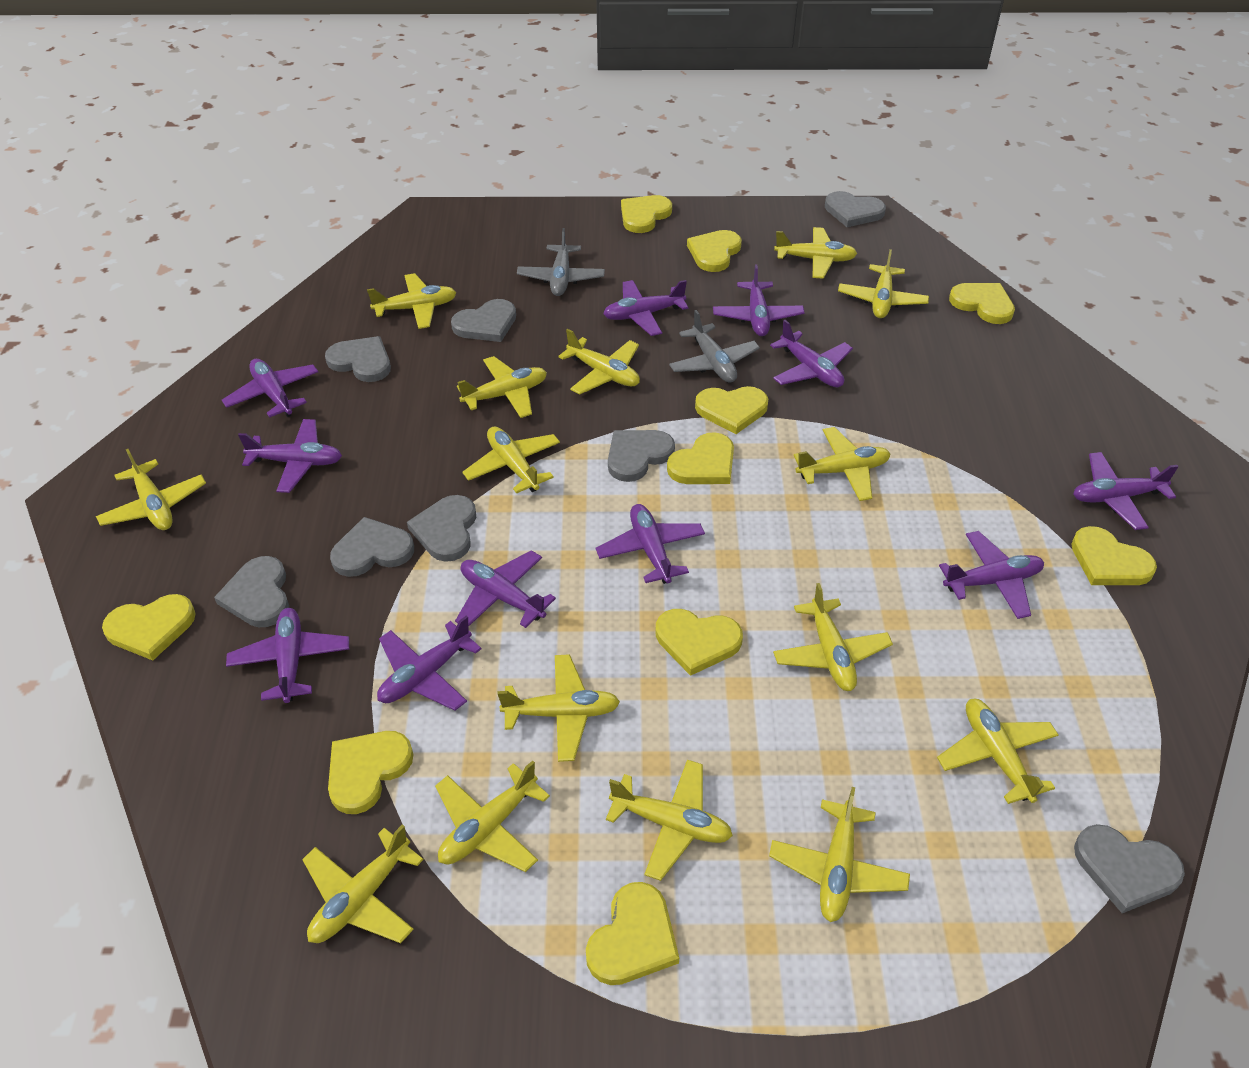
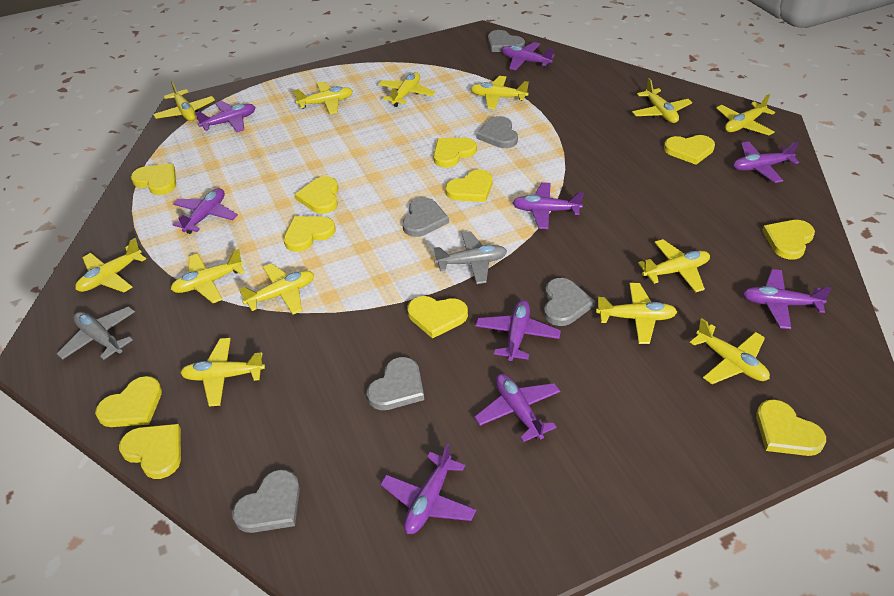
grey heart: [214,556,289,627] [325,336,391,382] [330,517,414,577] [407,495,476,562] [451,299,516,342] [608,430,675,482] [825,191,886,227] [1074,824,1185,913] = 8 -> [232,469,300,533] [367,357,424,410] [402,197,449,237] [476,116,518,148] [488,30,525,52] [544,278,595,326] = 6
purple plane: [222,359,318,418] [226,608,349,703] [238,419,342,493] [377,616,482,711] [455,550,556,628] [596,504,705,584] [603,280,688,336] [713,264,805,336] [770,320,853,387] [939,531,1044,619] [1073,452,1179,530] = 11 -> [173,188,238,234] [195,101,255,132] [380,443,477,534] [474,374,560,442] [476,300,561,361] [502,42,555,70] [513,182,584,229] [733,141,799,183] [743,269,832,329] = 9
yellow heart: [102,594,196,661] [328,731,414,814] [586,882,679,985] [621,195,672,233] [656,609,743,676] [667,432,734,484] [687,230,742,272] [695,386,768,434] [949,283,1015,324] [1071,526,1157,585] = 10 -> [95,376,162,427] [119,424,181,479] [131,164,176,195] [283,216,335,252] [295,176,338,214] [407,296,468,339] [433,138,477,168] [445,170,492,202] [664,135,715,165] [756,399,826,456] [762,220,815,260] = 11
yellow plane: [96,449,206,530] [302,824,424,943] [367,273,457,329] [435,760,550,872] [457,356,547,418] [462,426,560,494] [498,654,620,762] [558,329,640,395] [606,760,733,881] [769,787,910,922] [773,583,893,691] [774,227,857,279] [794,427,891,501] [838,249,929,318] [937,699,1059,804] = 15 -> [75,238,146,292] [153,80,215,121] [171,249,245,303] [180,338,265,406] [239,263,314,314] [294,81,353,114] [378,72,435,107] [471,76,529,109] [596,283,677,344] [632,78,692,123] [638,239,710,292] [690,318,770,384] [716,94,775,136] = 13

